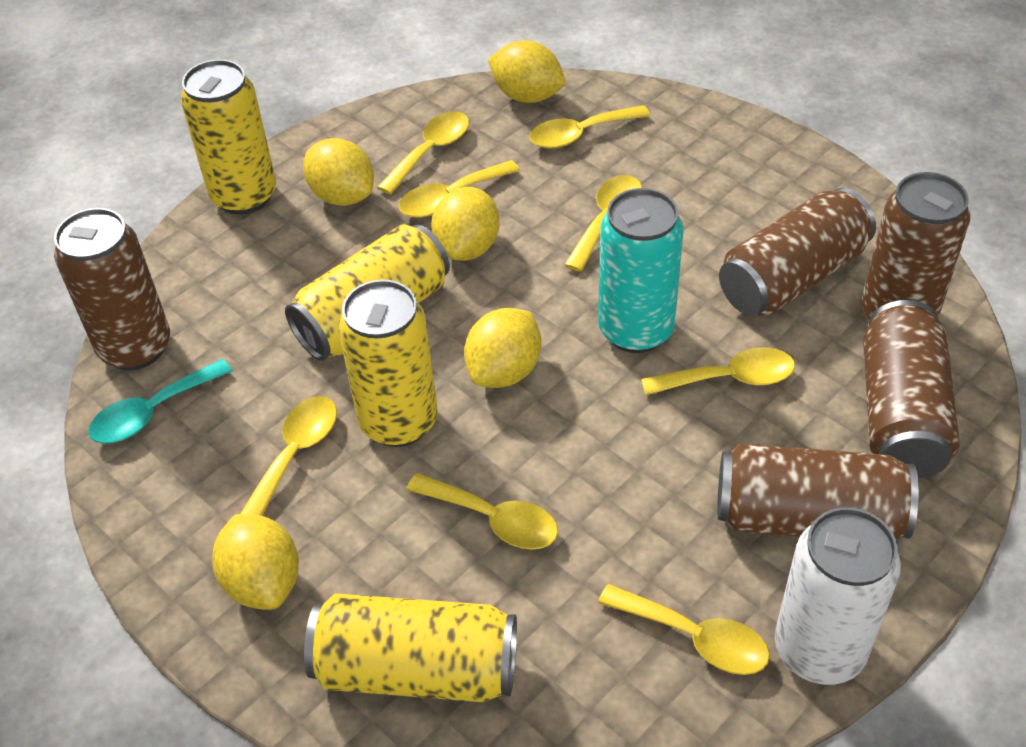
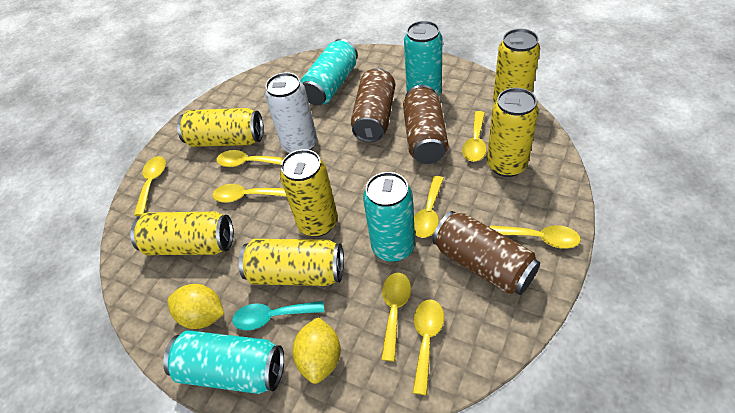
brown can: [54,208,170,370] [717,443,919,539] [719,188,876,316] [861,172,970,320] [863,300,959,478] = 5 -> [351,68,395,143] [403,85,448,164] [433,211,540,295] = 3
turquoise can: [598,188,684,353] = 1 -> [163,330,284,394] [300,39,358,106] [363,172,415,262] [404,21,442,96] = 4
yellow can: [181,59,276,215] [285,224,450,361] [304,593,517,702] [338,279,438,447] = 4 -> [130,211,233,255] [177,108,263,147] [239,239,343,286] [280,149,338,237] [487,88,539,177] [493,29,540,103] = 6
yellow lemon: [212,514,299,610] [303,138,374,206] [431,187,499,261] [464,308,541,388] [488,40,565,103] = 5 -> [168,284,224,329] [292,317,341,384] = 2

